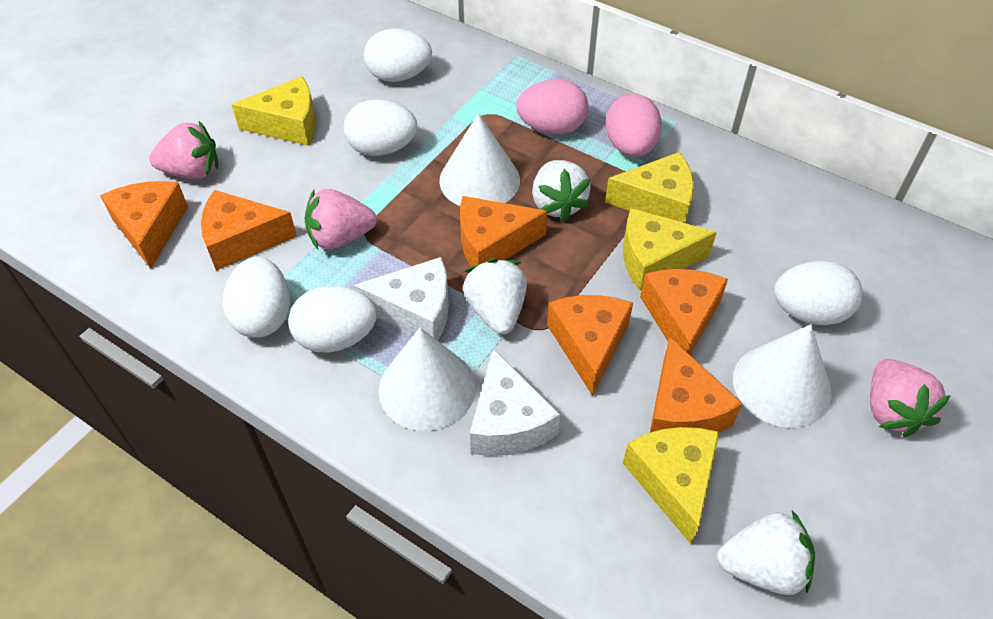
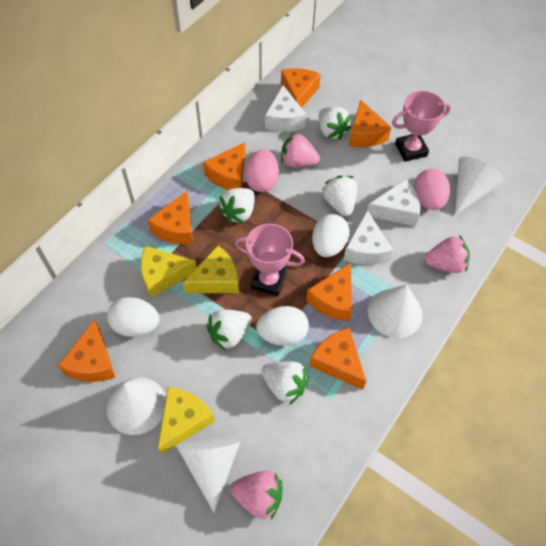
orange cheese: [100,181,188,269] [201,190,297,271] [460,196,547,267] [547,295,633,396] [640,269,728,355] [650,337,742,433] = 6 -> [58,319,116,382] [148,191,193,245] [203,142,246,190] [281,68,321,108] [306,263,353,321] [309,328,366,389] [349,100,392,147] = 7
pink trophy: none = 0 -> [235,224,305,296] [392,91,451,162] = 2
white cheese: [354,257,449,341] [470,348,560,456] = 2 -> [265,85,306,132] [343,210,393,265] [368,179,420,226] = 3
white cone: [379,327,476,431] [439,113,520,206] [733,324,832,428] = 3 -> [107,377,166,435] [177,437,241,513] [368,285,422,338] [455,157,505,215] = 4
white egg: [223,257,290,338] [288,286,377,353] [343,100,418,156] [364,28,432,82] [774,260,862,325] = 5 -> [107,297,160,337] [256,306,309,346] [312,214,350,257] = 3
white strawberry: [463,258,527,334] [532,160,591,222] [717,511,815,595] = 3 -> [207,309,252,351] [218,188,255,224] [261,361,309,405] [319,107,351,140] [323,175,357,216] = 5
yellow cheese: [232,76,316,146] [605,152,694,223] [623,208,717,291] [623,427,719,545] = 4 -> [141,246,197,298] [158,387,215,454] [183,246,239,293] = 3

